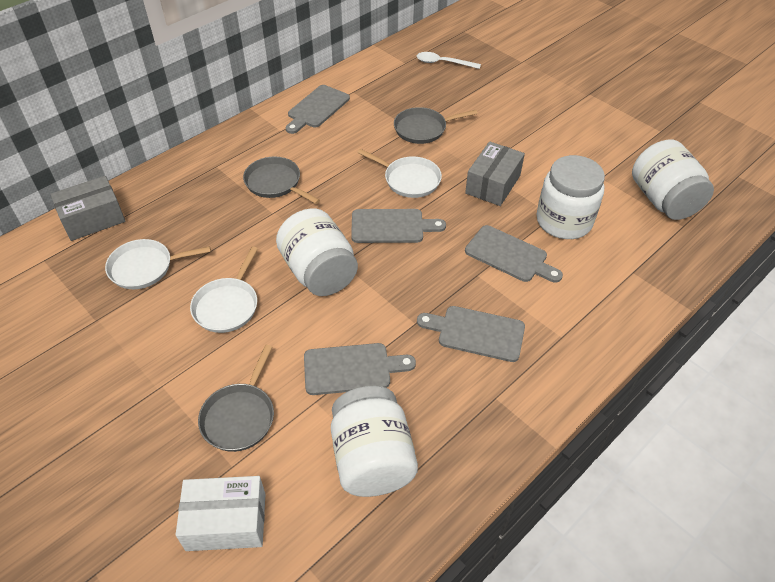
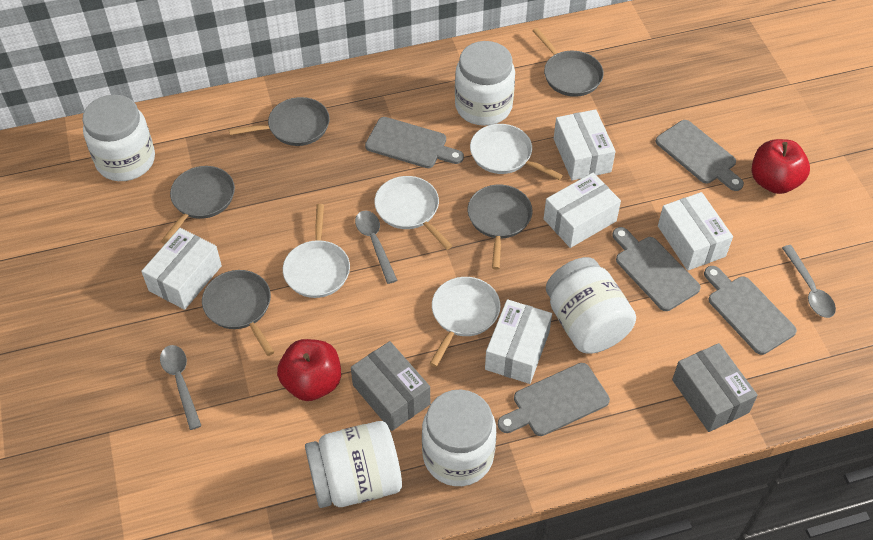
grey pan: [198,345,274,452] [243,156,320,204] [394,107,478,144] = 3 -> [161,166,235,244] [202,270,274,356] [229,97,330,146] [468,185,532,270] [532,28,604,97] = 5
grey spoon: none = 0 -> [160,345,201,430] [355,211,397,284] [782,245,836,318] = 3
red apple: none = 0 -> [277,339,341,401] [752,139,810,194] = 2
white box: [176,476,266,551] = 1 -> [141,228,222,310] [485,299,552,384] [544,173,621,248] [554,109,616,180] [658,192,733,271] = 5
white jar: [276,208,358,296] [331,386,418,497] [537,155,605,239] [632,140,714,220] = 4 -> [83,95,155,181] [305,421,402,508] [422,390,496,486] [455,41,515,126] [546,257,636,354] = 5
white pan: [105,239,211,289] [190,247,258,333] [357,149,442,198] = 3 -> [283,204,350,298] [374,176,452,250] [430,277,501,367] [470,124,563,180] = 4
white spoon: [417,52,481,69] = 1 -> none = 0

